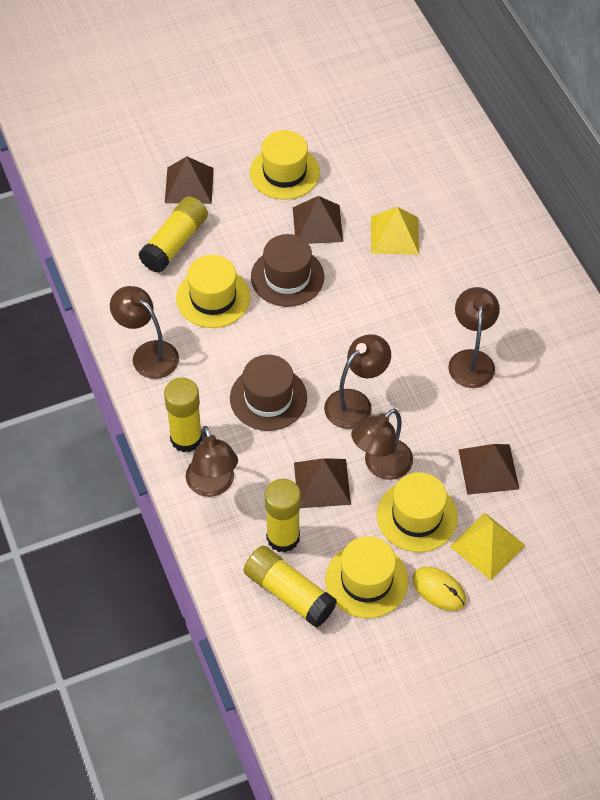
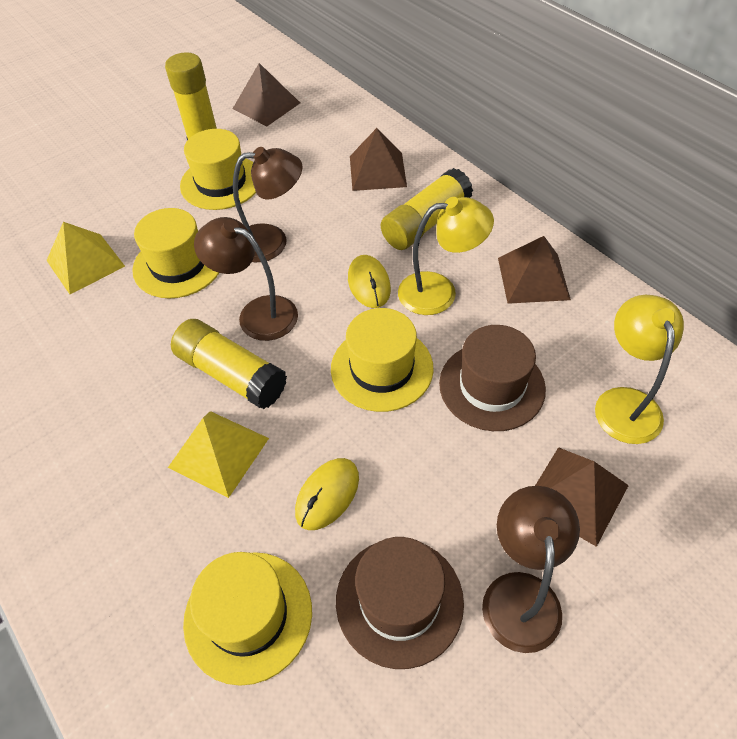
brown lamp: [110,286,179,379] [186,426,238,497] [324,334,391,429] [351,409,413,480] [448,287,500,388] = 5 -> [194,217,298,341] [233,147,302,262] [482,486,580,653] = 3
yellow glue stick: [138,196,208,273] [164,378,202,452] [243,546,337,628] [265,479,301,552] = 4 -> [165,52,217,140] [171,319,287,409] [381,168,473,250] = 3
yellow lamp: none = 0 -> [398,197,494,315] [595,295,684,444] = 2
yellow mouse: [412,567,466,611] = 1 -> [295,458,359,530] [348,255,391,308] = 2

